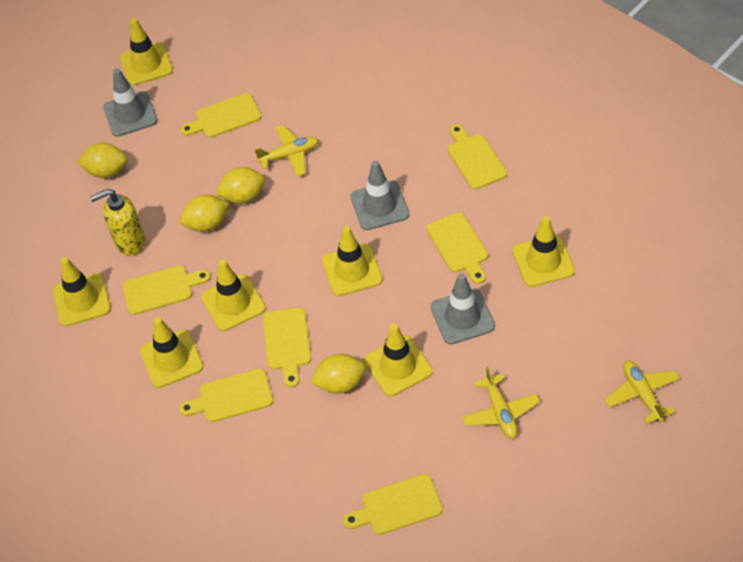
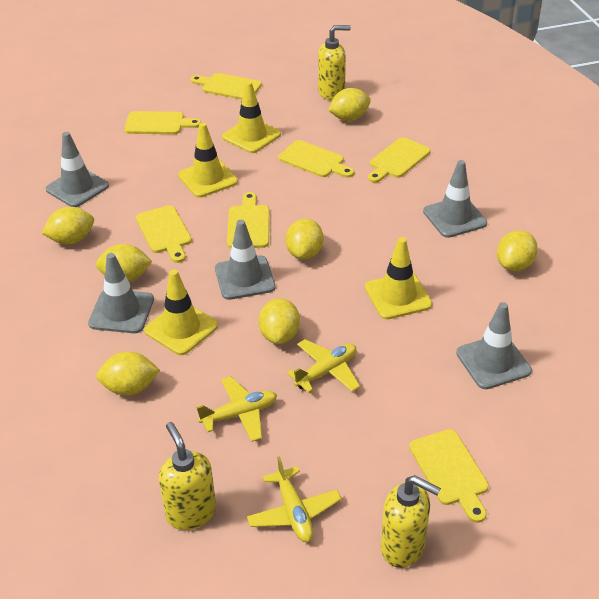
grey traffic cone: [103,68,158,137] [350,160,409,230] [431,273,495,345] = 3 -> [46,132,109,207] [88,253,154,333] [215,220,275,300] [423,160,487,238] [456,302,532,389] = 5
yellow lemon: [77,143,127,178] [180,195,230,232] [216,167,265,204] [310,354,366,394] = 4 -> [41,207,94,244] [96,244,153,282] [96,351,160,395] [259,298,300,344] [286,219,324,260] [328,88,371,121] [497,230,538,271] = 7
yellow soap dispenser: [90,189,145,256] = 1 -> [159,422,216,530] [318,25,351,100] [381,475,441,568] = 3
yellow traffic cone: [53,257,111,326] [120,18,173,85] [140,317,203,388] [201,260,266,331] [322,226,382,296] [364,324,433,396] [512,216,575,287] = 7 -> [144,269,218,355] [178,123,238,198] [222,81,281,153] [365,237,432,319] = 4

